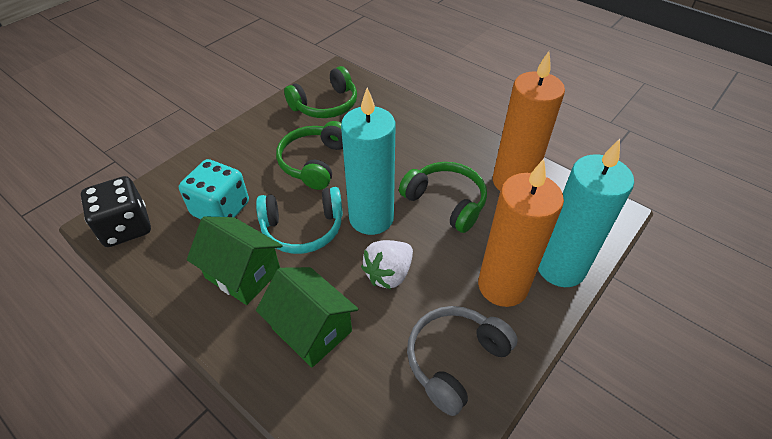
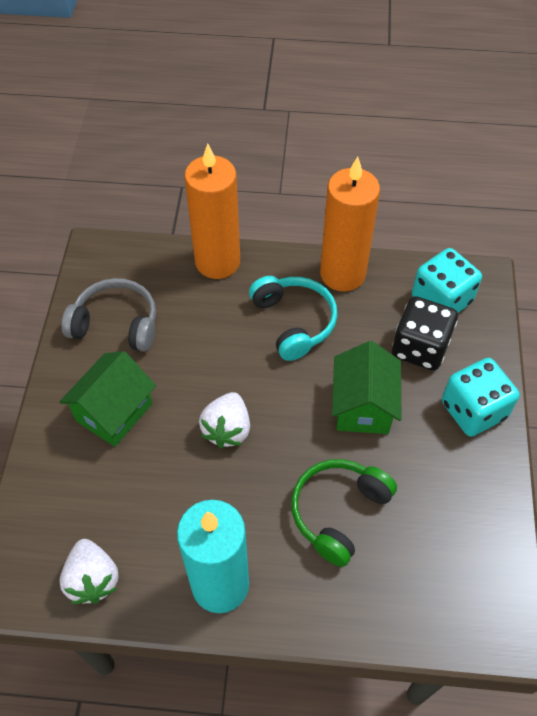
green headphones: [276,121,343,190] [284,66,357,118] [399,162,487,233] = 3 -> [291,459,397,567] = 1
turquoise candle: [341,87,396,235] [538,139,634,287] = 2 -> [177,500,249,613] = 1
turquoise dice: [179,159,249,219] = 1 -> [412,248,482,313] [442,358,520,437] = 2
white strawberry: [361,240,413,289] = 1 -> [59,539,119,604] [199,392,250,448] = 2

